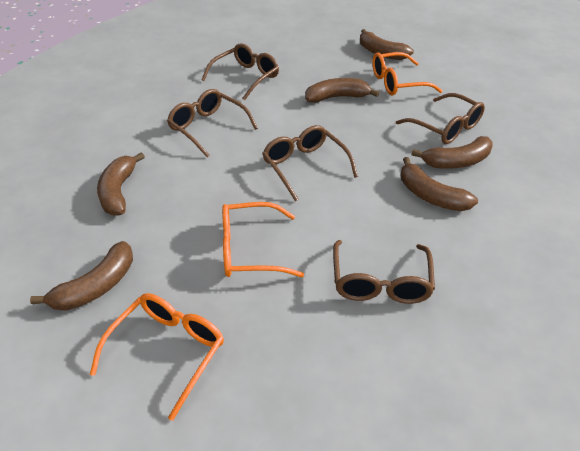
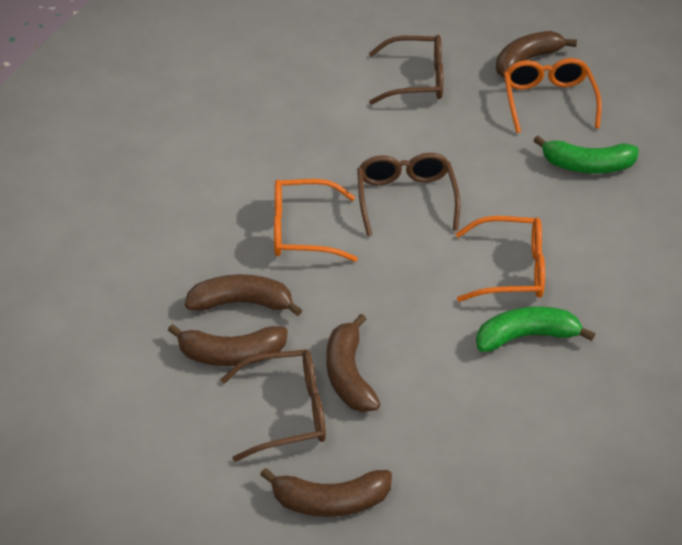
brown banana: [30,241,133,311] [97,152,145,216] [305,78,380,103] [360,29,414,60] [401,157,478,211] [411,136,493,169] = 6 -> [168,324,288,366] [185,274,302,316] [260,468,392,517] [326,314,380,412] [496,31,577,78] = 5
brown glasses: [167,89,258,157] [201,43,279,101] [262,125,358,201] [333,240,435,304] [396,93,485,144] = 5 -> [221,349,326,462] [357,153,460,236] [369,35,443,105] = 3
green banana: none = 0 -> [476,306,595,352] [533,136,639,173] = 2

